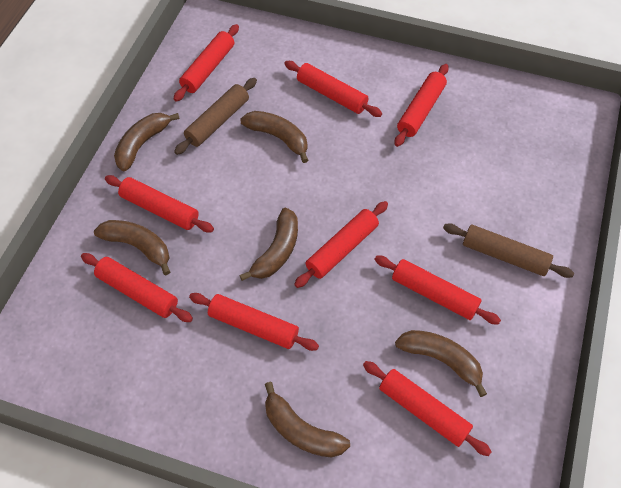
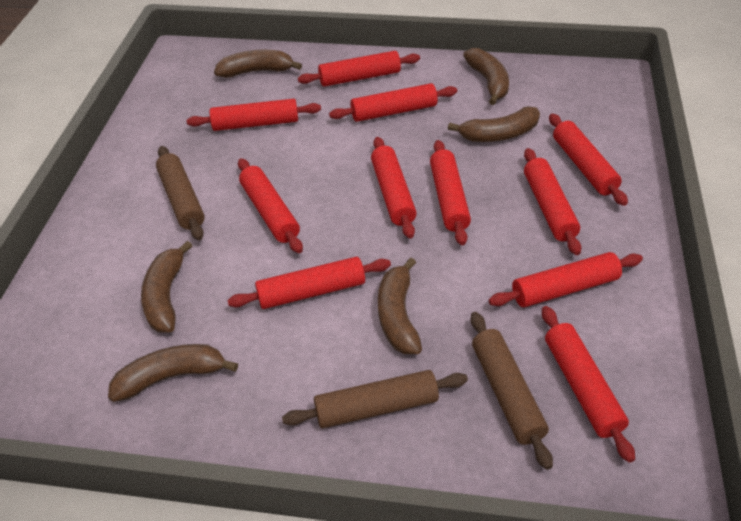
brown rolling pin: [174,78,257,155] [443,223,574,278] = 2 -> [156,146,205,240] [282,370,468,428] [471,312,553,470] = 3
red rolling pin: [81,253,193,322] [105,175,214,232] [174,24,239,102] [189,293,319,351] [284,61,382,117] [294,201,388,288] [363,361,492,456] [374,256,501,325] [395,64,449,147] = 9 -> [187,99,321,131] [227,257,391,309] [238,158,303,253] [298,51,420,87] [329,83,457,122] [371,137,417,238] [430,140,471,245] [489,252,643,307] [524,148,581,255] [542,306,635,463] [549,114,628,206] = 11

